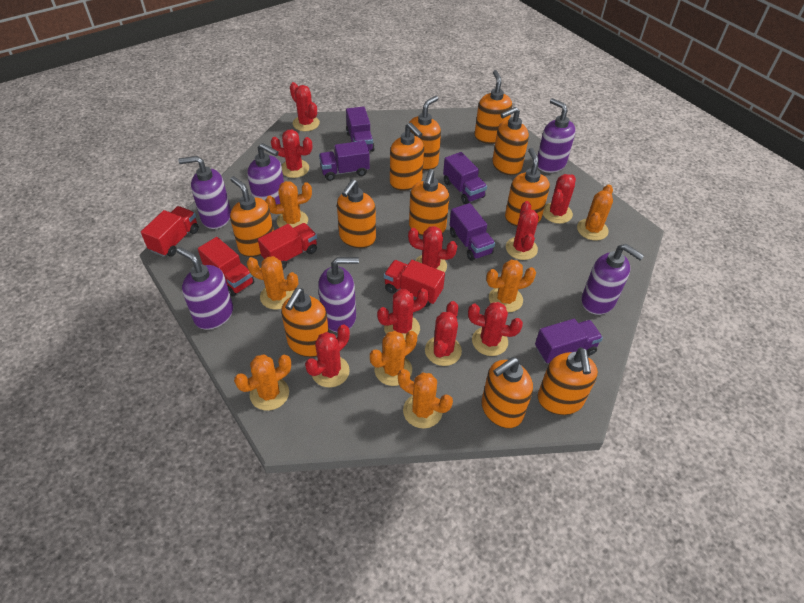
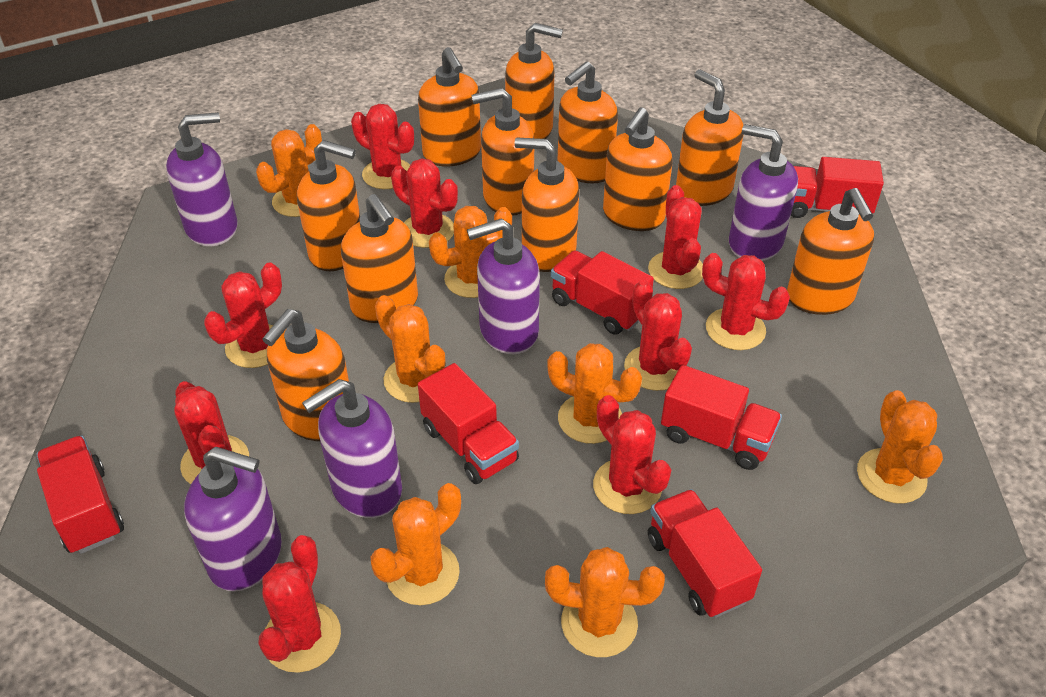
purple soap dispenser: [177,247,233,330] [178,156,231,229] [247,143,284,205] [318,257,359,333] [538,98,576,173] [582,244,644,315] = 6 -> [166,112,238,246] [184,447,282,592] [302,379,402,518] [467,218,540,354] [729,124,798,261] = 5
purple truck: [319,141,370,181] [346,106,375,152] [443,152,487,204] [450,203,495,261] [535,319,603,363] = 5 -> none = 0
red truck: [141,206,199,257] [198,237,254,296] [258,223,317,269] [384,260,445,307] = 4 -> [36,436,124,554] [418,363,519,484] [551,250,654,335] [648,489,762,618] [661,365,782,470] [791,157,884,218] = 6

